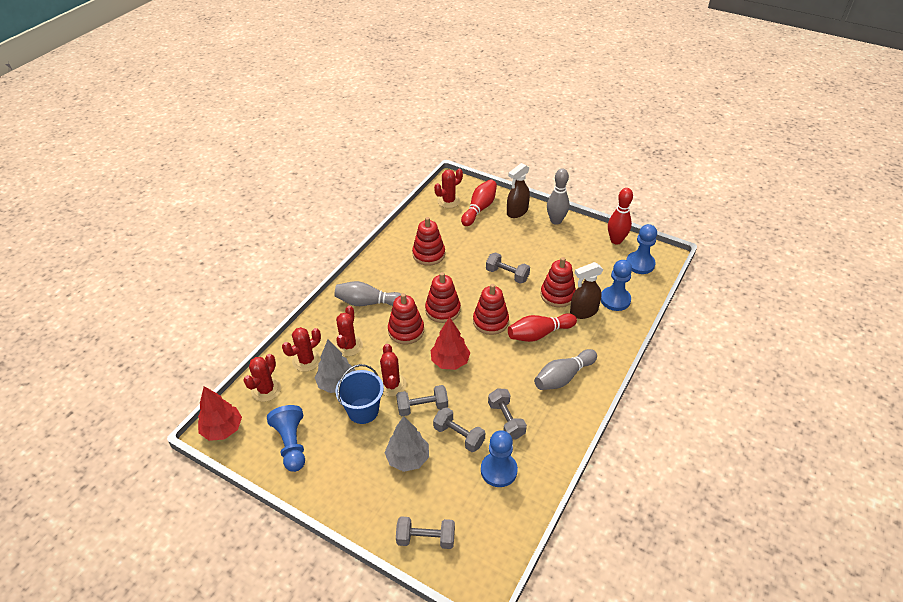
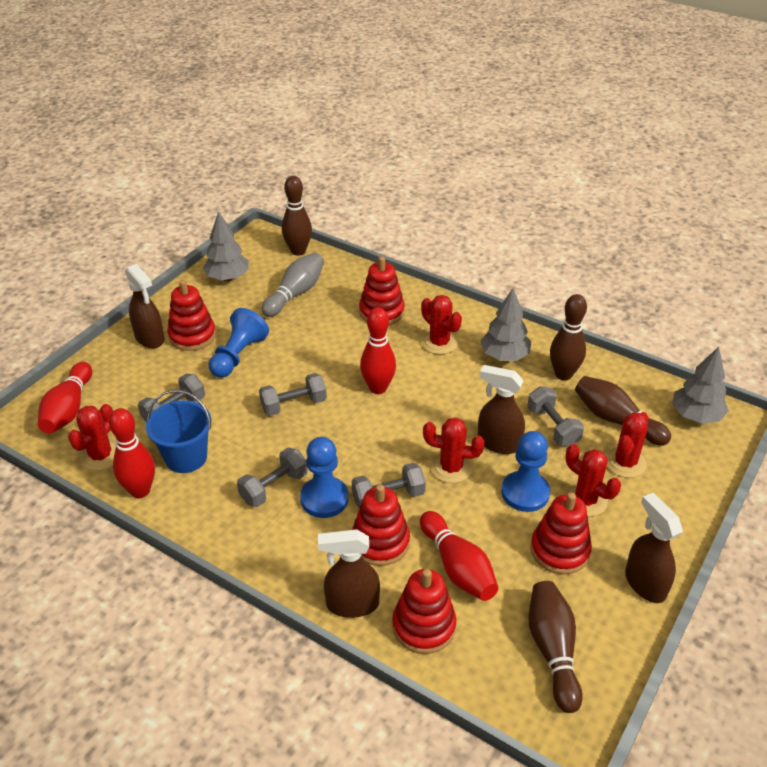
blue pawn: [267,405,305,472] [481,430,518,487] [601,260,632,311] [626,224,657,274] = 4 -> [209,308,269,378] [300,437,349,518] [501,431,550,512] = 3
brown bowling pin: none = 0 -> [282,176,312,256] [528,581,583,713] [550,294,587,380] [575,376,671,446] = 4
brown spray bottle: [507,163,530,218] [570,262,603,319] = 2 -> [125,264,165,348] [318,529,380,618] [478,365,525,454] [625,493,683,603] = 4
grey bowling pin: [334,281,401,306] [534,349,597,390] [547,168,569,225] = 3 -> [261,253,324,317] = 1
grey tree: [314,340,355,393] [385,416,429,472] = 2 -> [203,211,249,281] [480,288,531,361] [672,347,729,424] = 3
red bowling pin: [461,179,497,226] [508,313,577,342] [608,188,633,245] = 3 -> [38,362,92,434] [109,408,155,498] [360,307,396,394] [420,511,498,601] = 4
red tree: [198,386,242,441] [431,317,470,370] = 2 -> none = 0

